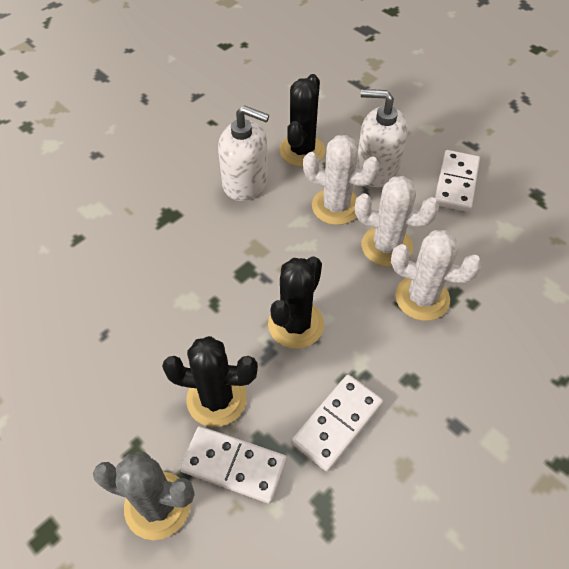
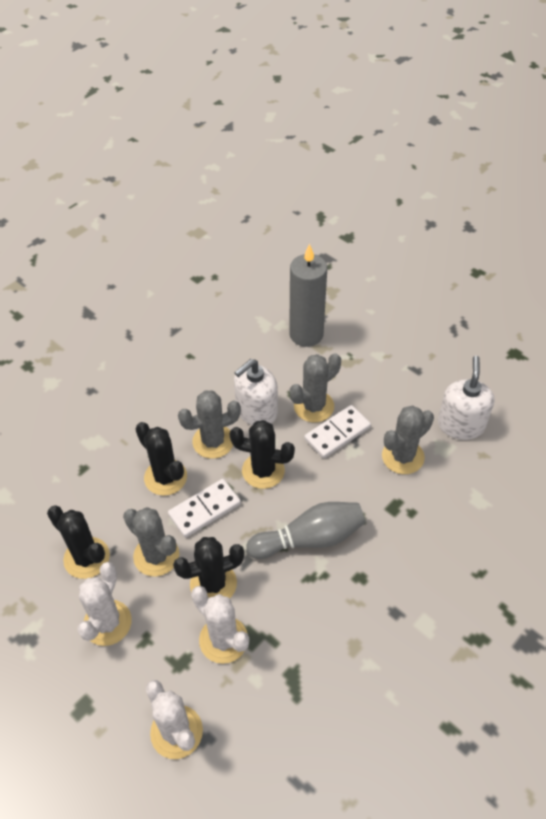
black cactus: [162,336,258,427] [268,256,324,349] [279,74,325,167] = 3 -> [47,506,110,579] [136,422,187,496] [173,537,244,598] [230,420,295,489] = 4
grey bowling pin: none = 0 -> [246,502,365,559] = 1
grey cactus: [93,452,195,540] = 1 -> [123,507,179,576] [178,390,241,459] [290,353,341,422] [382,405,434,474] = 4
grey candle: none = 0 -> [289,244,327,347] = 1
white domino: [180,426,287,504] [291,374,383,472] [435,150,480,212] = 3 -> [168,479,241,538] [304,405,371,458] = 2

